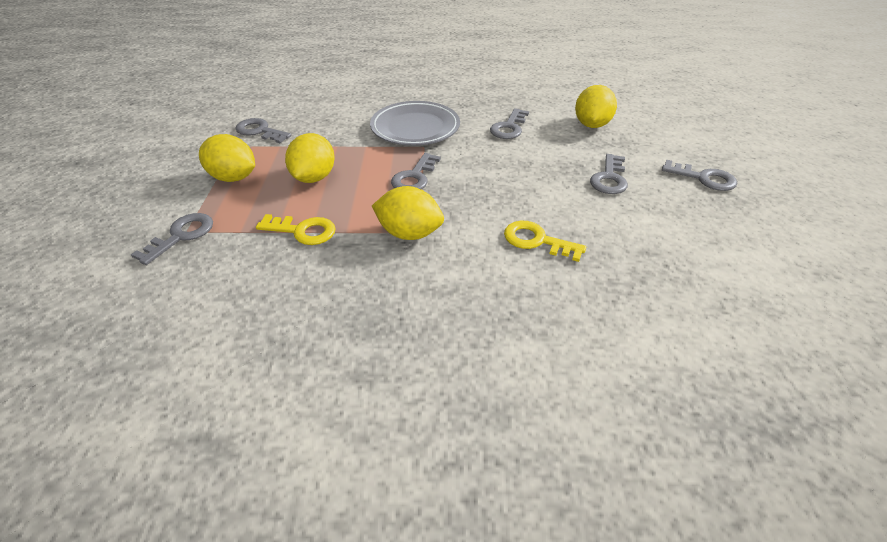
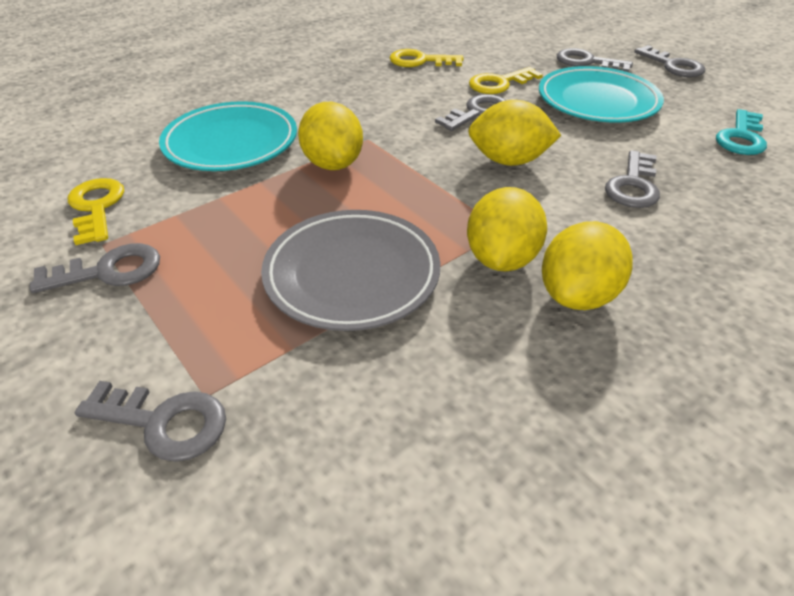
turquoise key: none = 0 -> [716,109,767,155] = 1
turquoise plate: none = 0 -> [159,101,297,171] [539,66,664,123] = 2
yellow key: [256,214,336,245] [504,221,586,262] = 2 -> [68,178,124,245] [390,49,464,67] [469,67,543,94] = 3

